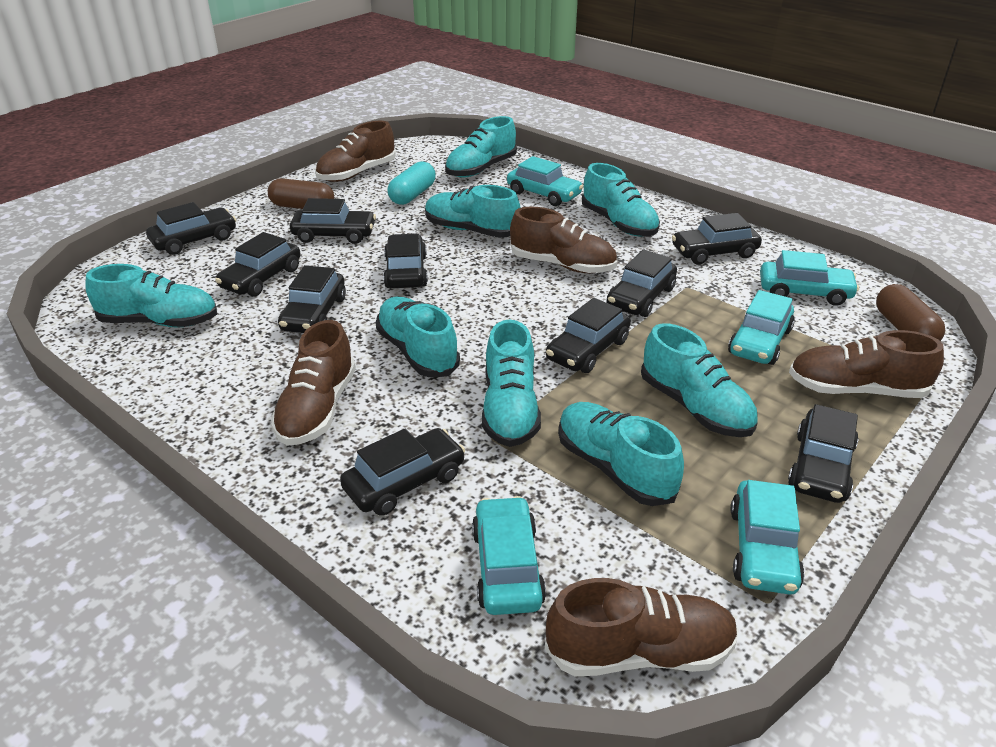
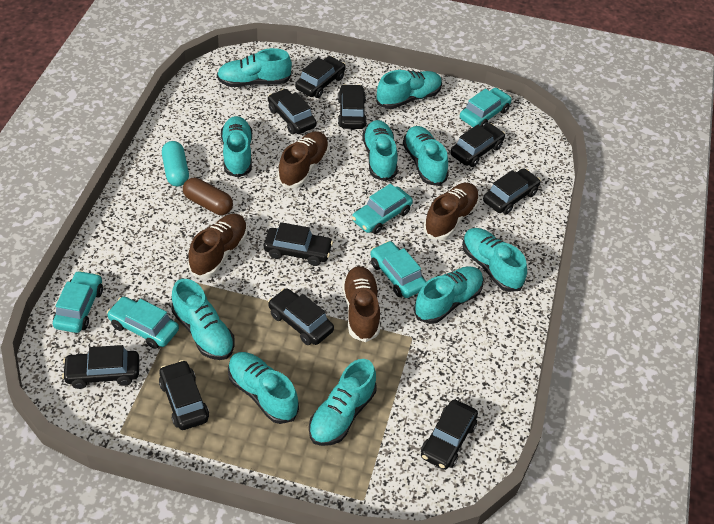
brown capsule: [268,178,334,209] [876,284,945,341] = 2 -> [183,178,233,215] = 1
brown shoe: [271,320,356,446] [315,121,396,182] [510,207,617,273] [545,578,739,676] [789,330,944,398] = 5 -> [188,214,248,278] [277,131,329,188] [342,266,380,342] [423,183,479,240] = 4
turquoise shoe: [85,264,217,327] [376,296,460,377] [425,185,521,238] [445,116,517,178] [482,320,541,447] [558,402,684,506] [582,163,660,236] [641,323,758,437] = 8 -> [171,279,235,360] [217,48,292,87] [221,116,252,178] [228,352,299,424] [309,359,377,446] [362,120,398,181] [376,70,442,109] [403,126,449,186] [414,266,484,324] [462,228,527,292] = 10

